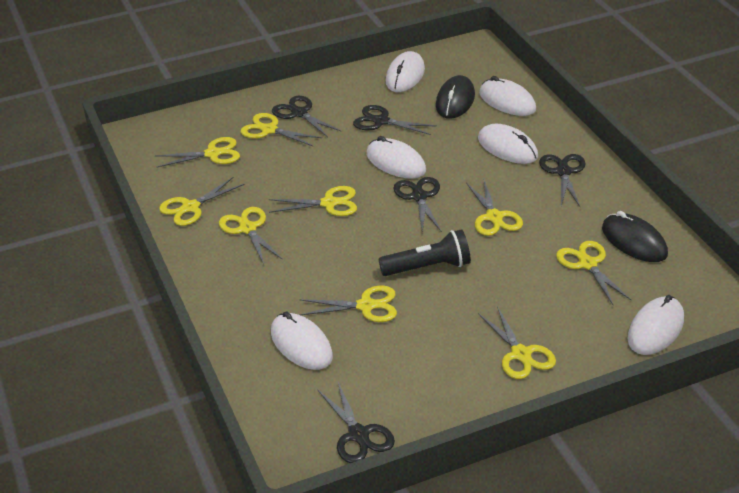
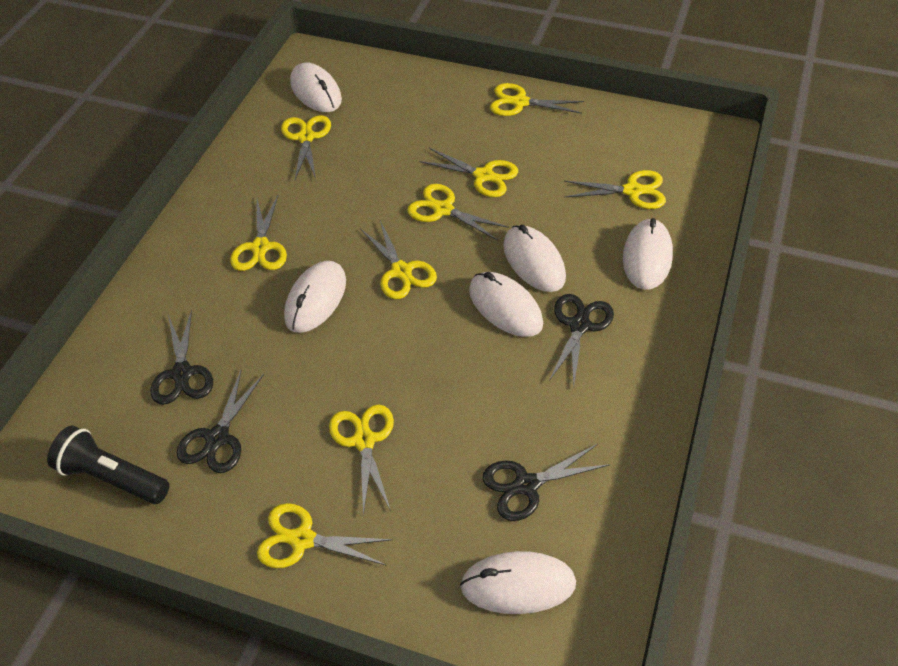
black mouse: [436,75,475,119] [602,211,668,262] = 2 -> none = 0
black scissors: [272,96,342,137] [317,382,395,463] [353,105,436,135] [394,177,442,233] [539,154,586,207] = 5 -> [150,310,213,405] [176,369,264,473] [482,444,611,521] [549,294,614,387] = 4

